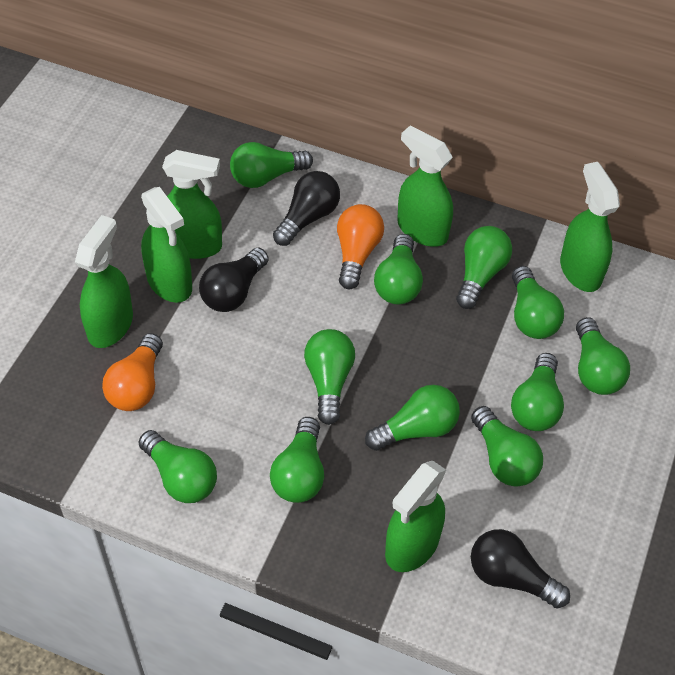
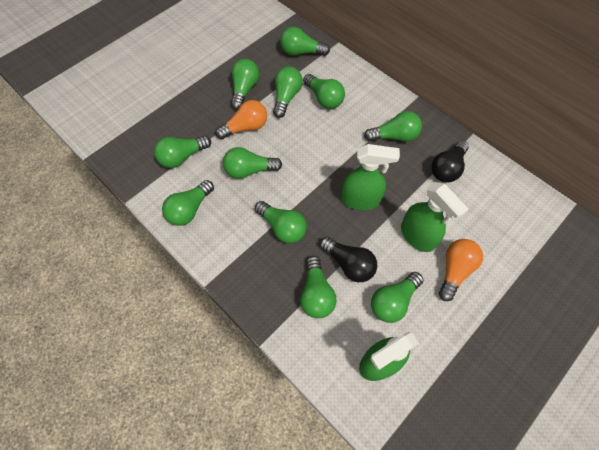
black light bulb: [199,248,269,312] [273,171,340,246] [471,529,570,609] = 3 -> [320,236,377,282] [431,141,469,182] = 2
green spray bottle: [75,215,133,348] [141,187,192,303] [162,150,222,259] [385,461,446,572] [397,126,453,247] [560,162,620,292] = 6 -> [341,144,400,210] [359,332,419,381] [401,182,469,252] = 3

